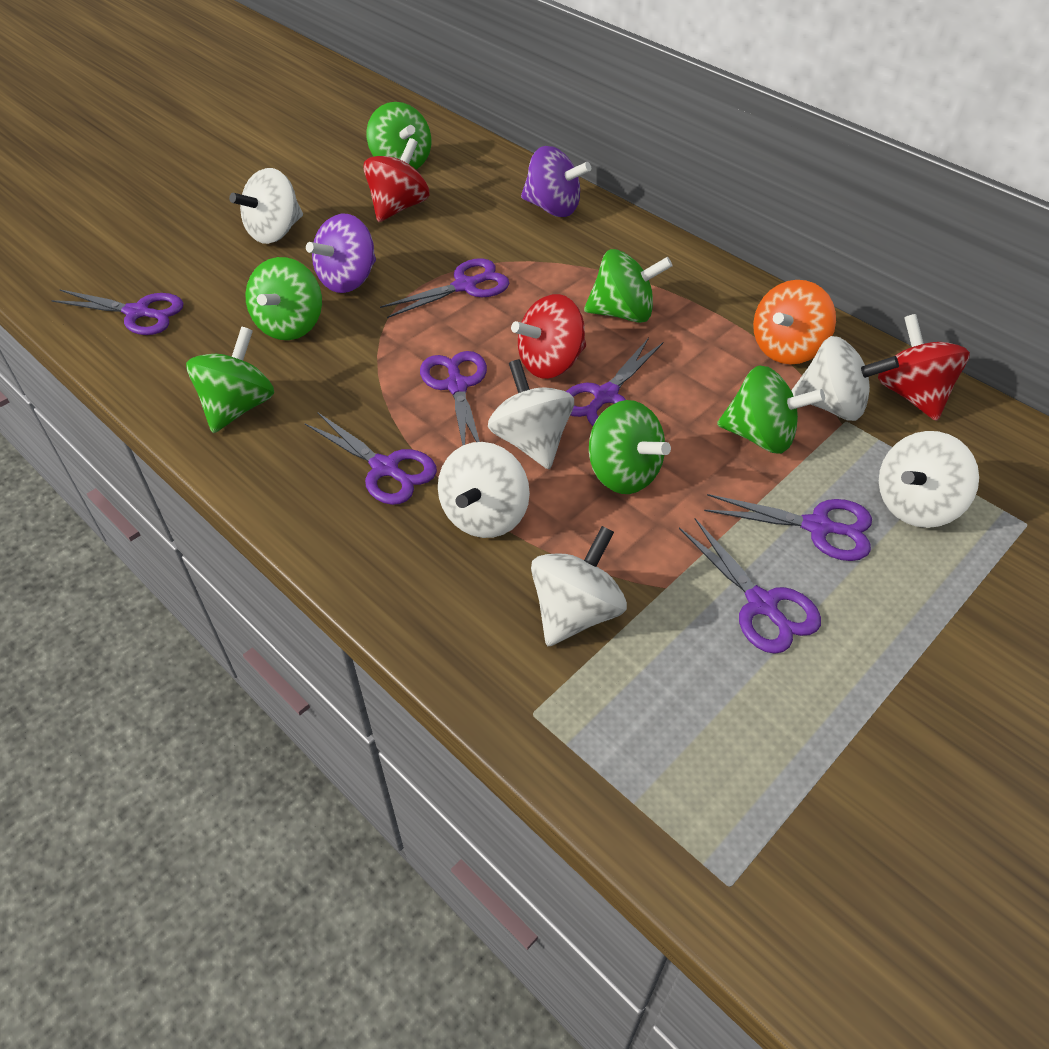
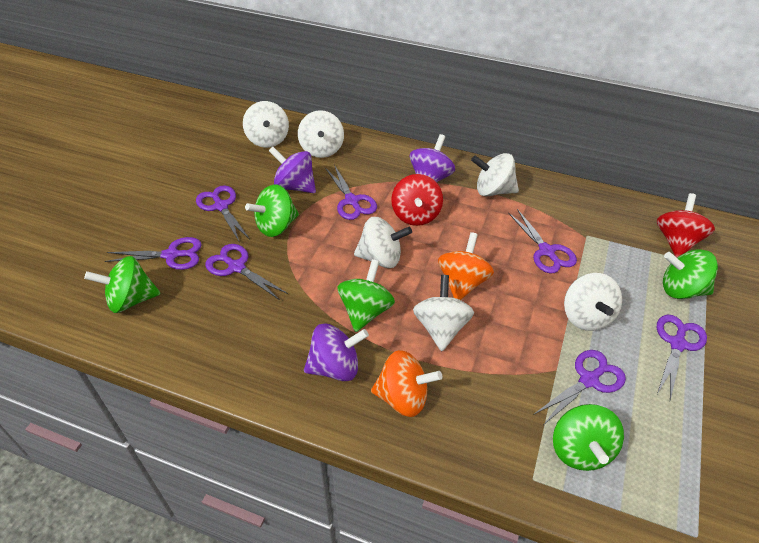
green spinning top: [186,327,274,433] [245,257,322,340] [367,102,431,169] [584,249,672,323] [589,400,671,494] [717,365,825,453] = 6 -> [84,256,161,313] [245,184,299,237] [337,259,395,332] [553,404,624,471] [663,249,718,299] = 5
orange spinning top: [753,280,836,364] = 1 -> [371,350,442,417] [438,232,494,300] = 2
purple spinning top: [306,214,376,293] [521,146,591,217] = 2 -> [269,147,316,193] [304,323,369,381] [410,134,455,182] = 3
red spinning top: [363,138,429,222] [511,294,586,379] [878,314,970,421] = 3 -> [391,174,443,226] [657,193,715,258] = 2

